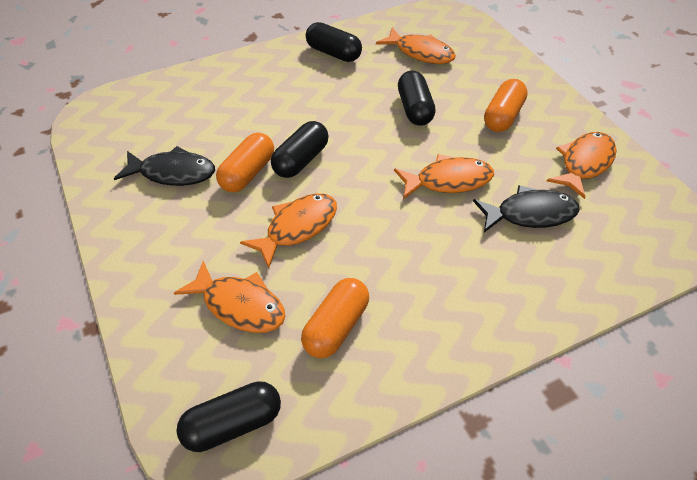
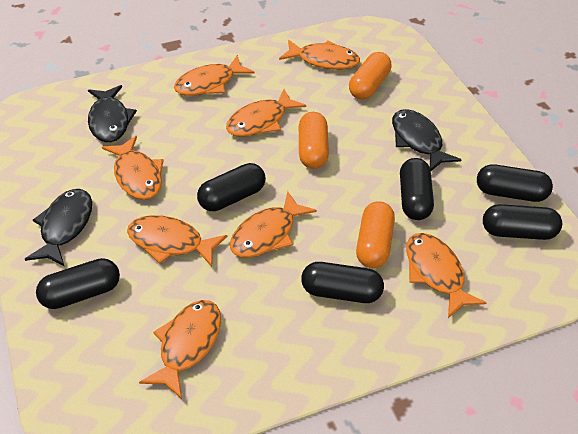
black capsule: [176,381,281,452] [271,121,329,178] [306,22,362,62] [398,71,436,126] = 4 -> [36,258,120,309] [197,163,266,211] [301,262,384,303] [400,158,434,220] [477,164,553,202] [483,204,562,240] = 6
black fish: [114,146,215,186] [473,185,580,232] = 2 -> [25,189,92,267] [88,85,137,142] [392,109,461,171] = 3
orange fish: [174,261,286,333] [240,193,337,268] [376,27,456,64] [394,154,494,199] [547,132,616,199] = 5 -> [102,136,164,200] [127,215,227,267] [139,300,221,399] [174,55,255,96] [226,89,306,137] [230,191,317,258] [279,40,360,69] [406,233,486,318] = 8

